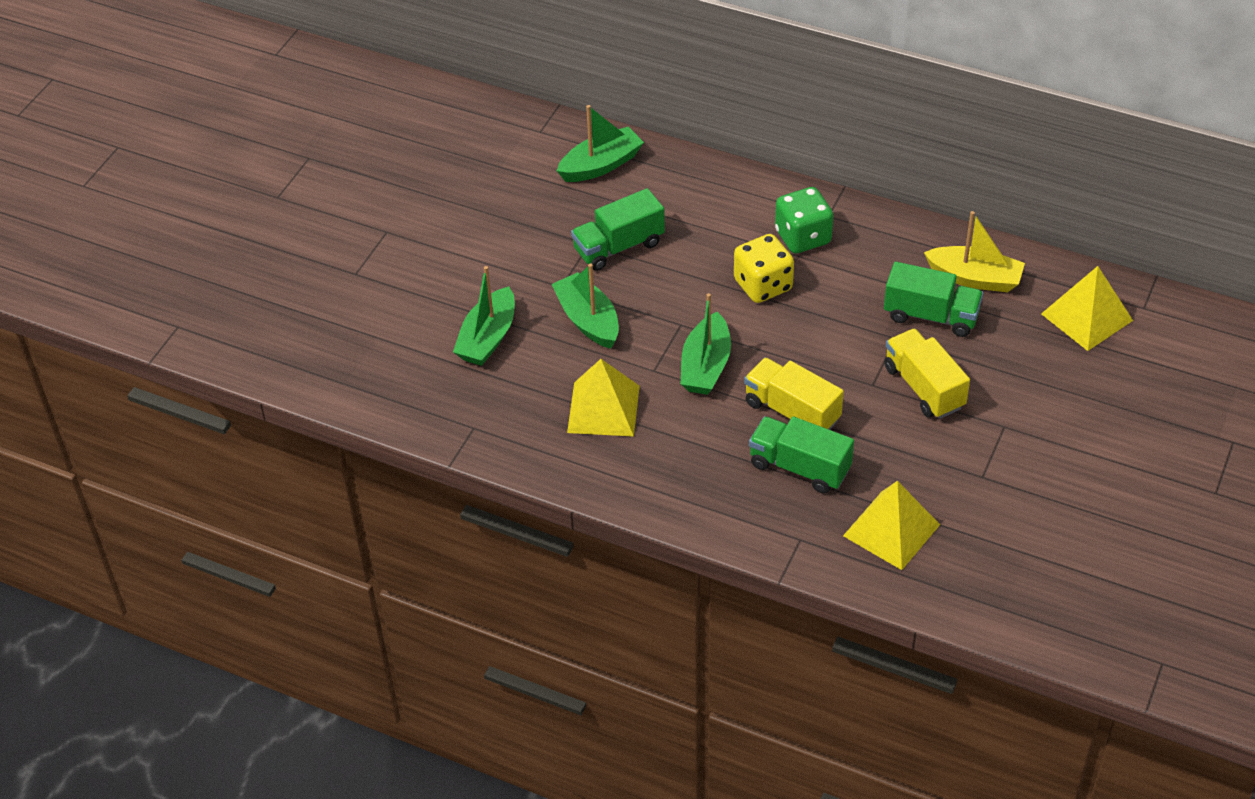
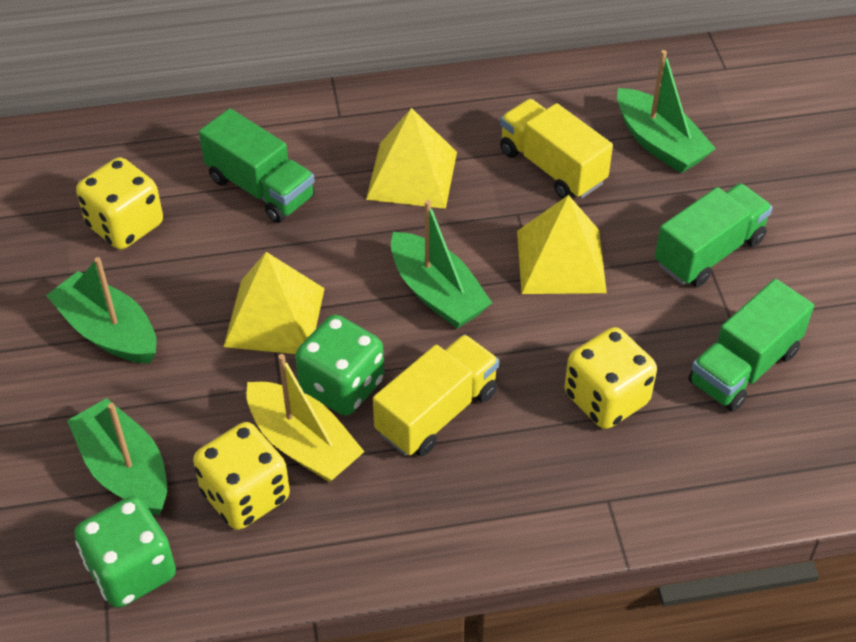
green dice: [775,187,833,254] = 1 -> [74,496,176,608] [295,314,384,415] = 2
yellow dice: [734,234,794,303] = 1 -> [76,157,163,250] [193,422,290,530] [564,327,657,429] = 3

